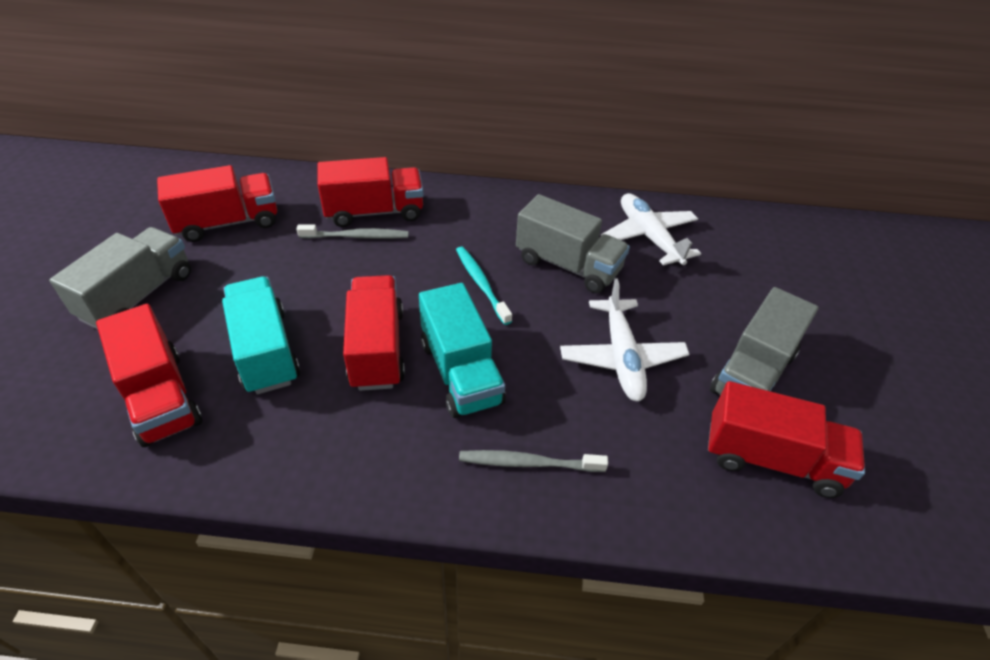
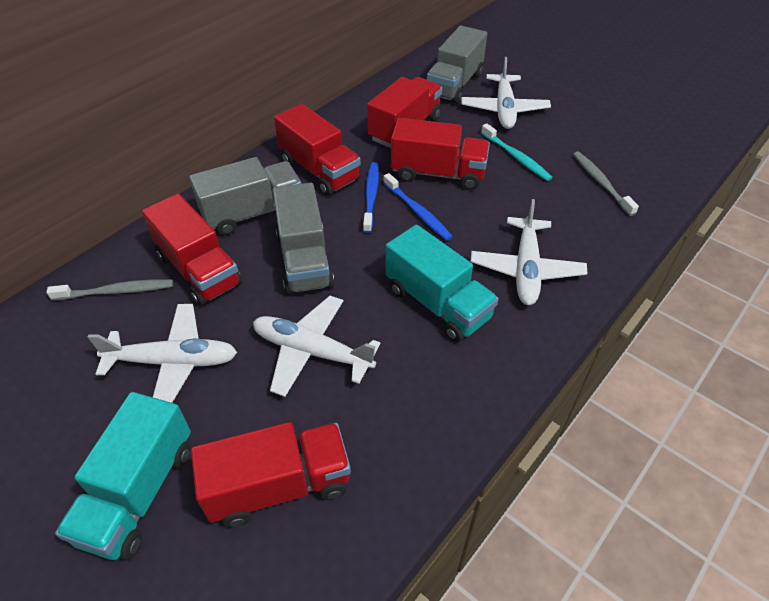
blue toothbrush: none = 0 -> [363,162,379,233] [383,173,453,241] = 2
white plane: [560,278,689,401] [601,193,701,265] = 2 -> [88,304,237,403] [253,296,380,397] [461,57,551,129] [471,199,588,305] = 4

